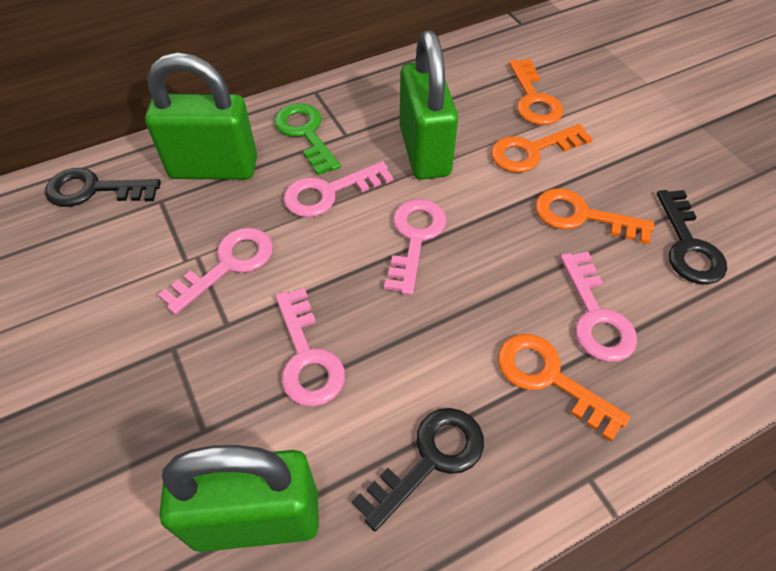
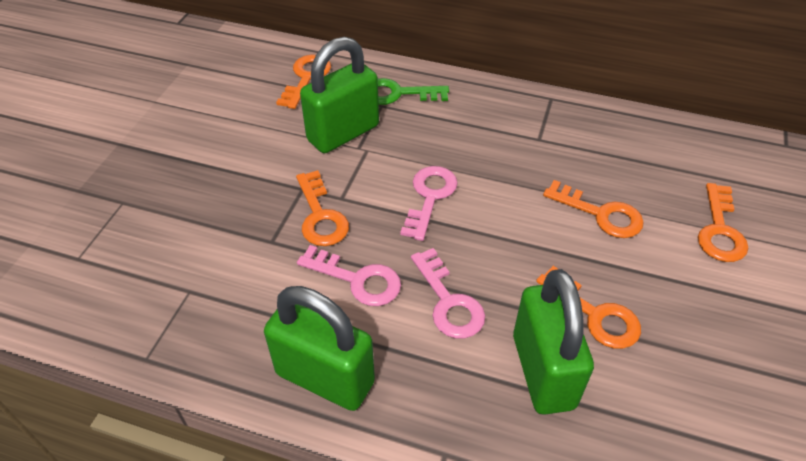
black key: [45,168,161,207] [352,408,484,531] [657,190,727,284] = 3 -> none = 0
orange key: [491,124,593,173] [498,334,630,442] [509,59,563,125] [535,188,654,244] = 4 -> [276,55,331,109] [296,170,349,246] [536,266,641,349] [543,180,644,238] [698,183,748,262] = 5
pink key: [158,228,273,315] [276,288,345,406] [283,161,393,217] [384,199,446,295] [560,252,637,362] = 5 -> [297,245,401,306] [400,166,458,241] [411,248,485,339] = 3

